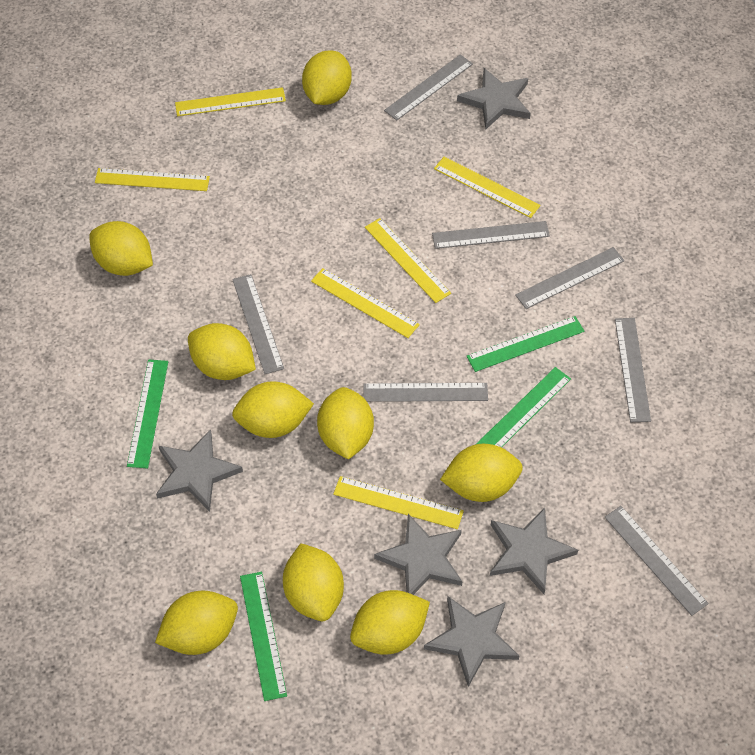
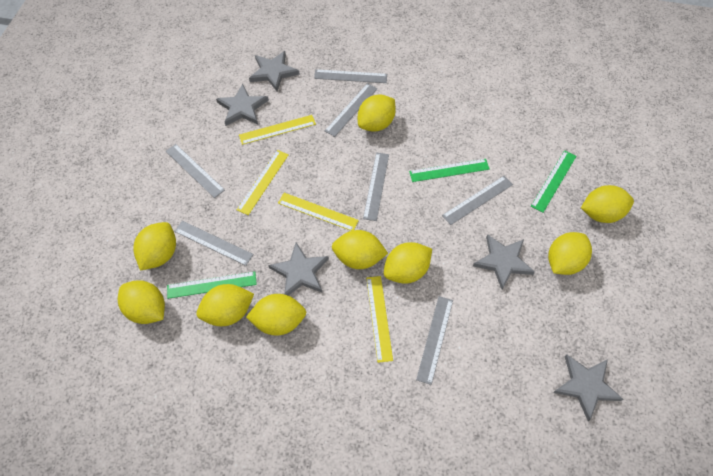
green ruler: [127,359,168,468] [240,572,287,701] [467,316,584,372] [475,367,571,448] = 4 -> [167,271,257,299] [409,159,490,182] [531,150,576,213] = 3
yellow ruler: [95,168,210,191] [175,87,286,116] [311,268,420,338] [333,476,464,529] [365,218,451,303] [434,157,541,218] = 6 -> [237,150,289,215] [239,115,316,145] [278,193,359,231] [366,276,393,363] = 4

